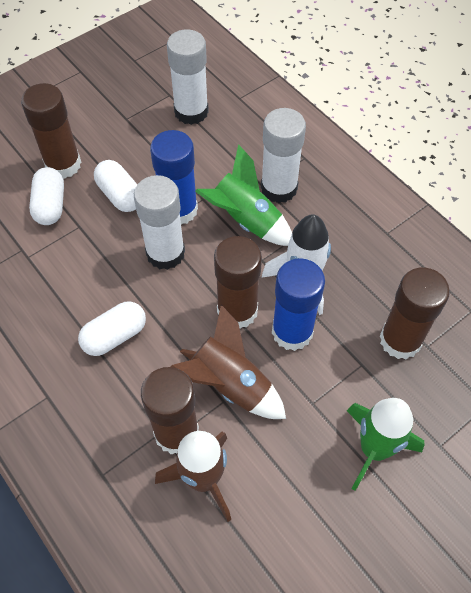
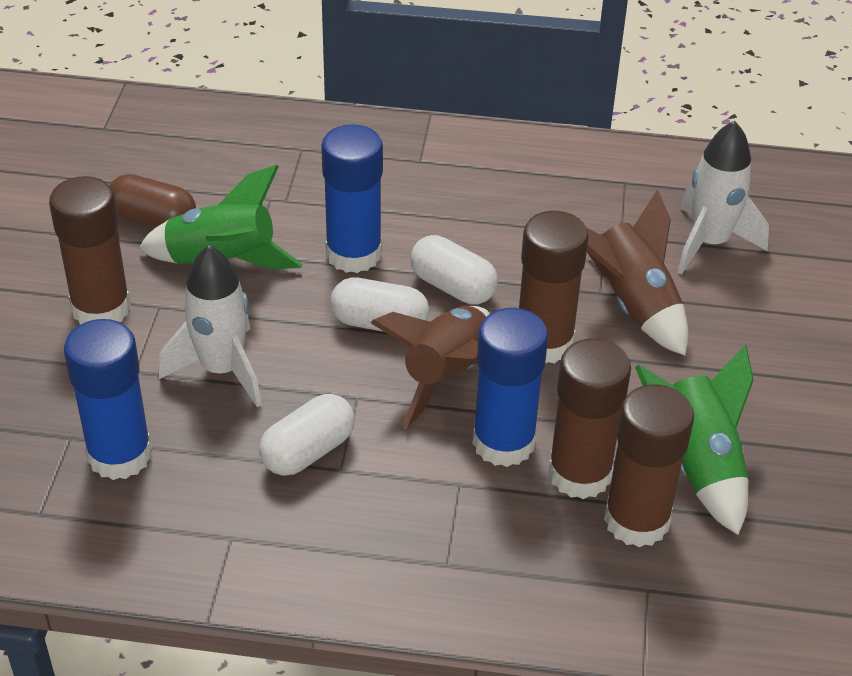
blue glue stick: [150,130,198,224] [272,258,325,351] = 2 -> [64,319,152,480] [321,124,383,273] [472,308,548,467] = 3
brown capsule: none = 0 -> [109,174,196,228] = 1
white glue stick: [134,175,185,270] [167,29,209,125] [261,108,306,203] = 3 -> none = 0
white rocket: [262,214,331,315] = 1 -> [158,245,262,407] [677,121,769,275] = 2

